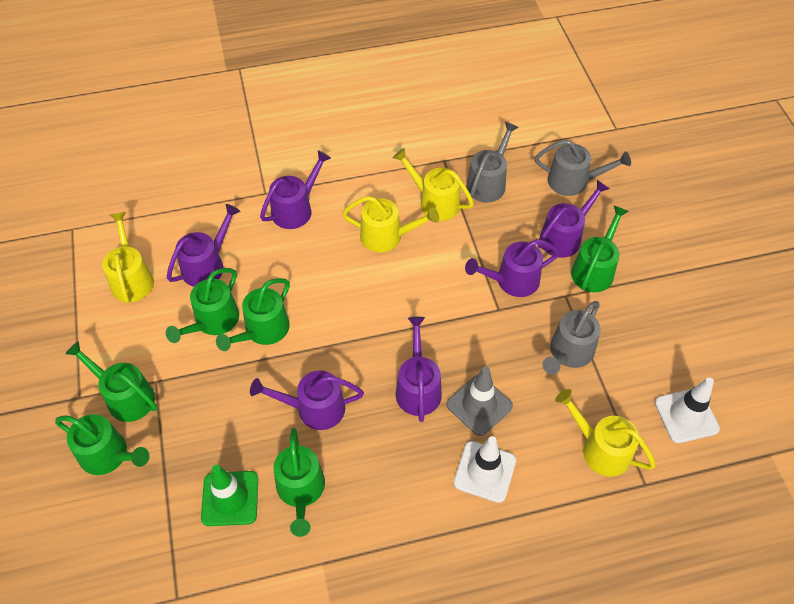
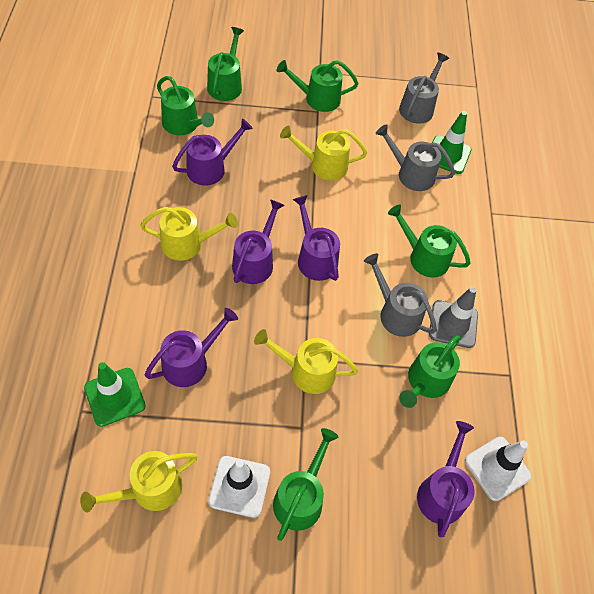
green traffic cone: [201,465,258,526] = 1 -> [84,362,146,427] [432,111,471,174] = 2
purple watering can: [167,204,240,287] [250,370,364,430] [260,150,331,229] [395,317,442,422] [465,239,559,297] [538,180,609,258] = 6 -> [145,308,238,387] [172,119,253,186] [232,199,284,284] [293,195,340,281] [417,421,475,537] = 5

